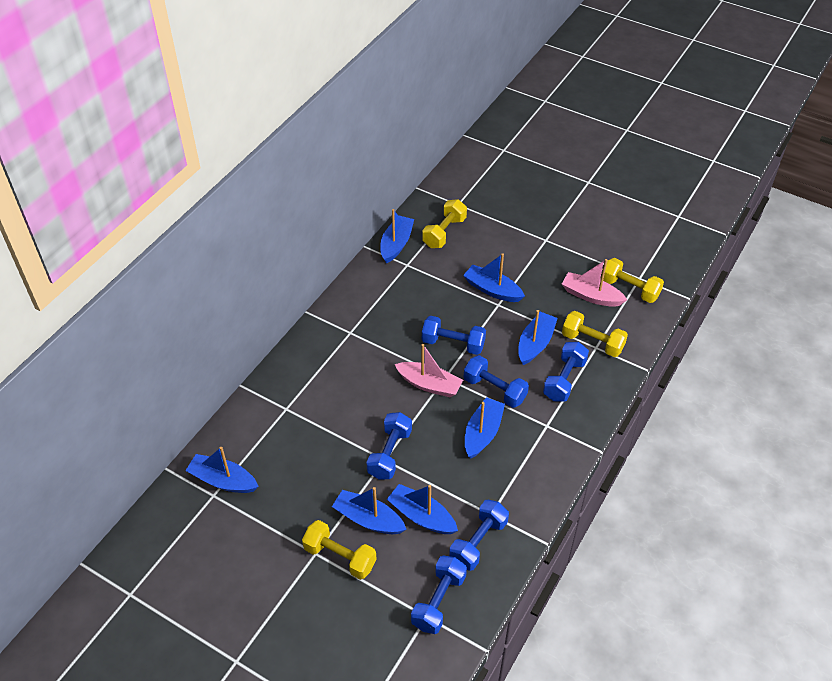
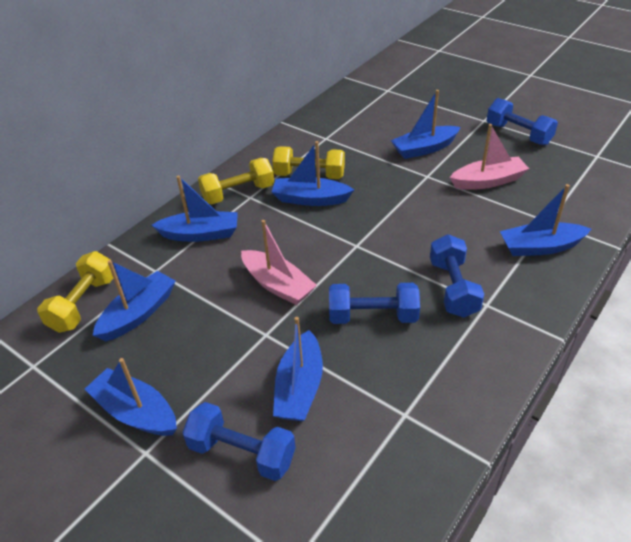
blue dumbbell: [366,412,412,480] [411,556,467,634] [422,316,486,355] [449,500,509,571] [464,355,529,408] [543,342,589,402] = 6 -> [182,402,296,481] [329,283,420,324] [430,234,484,318] [487,98,558,145] = 4
yellow dumbbell: [302,520,376,580] [422,199,467,248] [562,311,628,357] [601,258,664,303] = 4 -> [37,251,113,333] [198,158,274,204] [272,146,345,179] = 3

